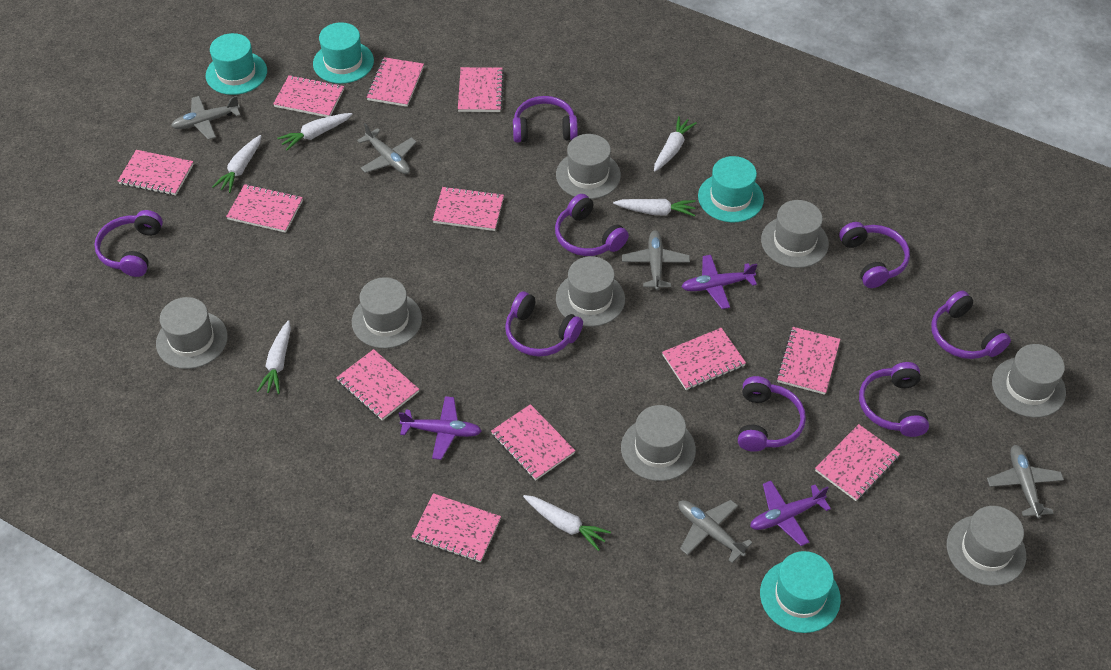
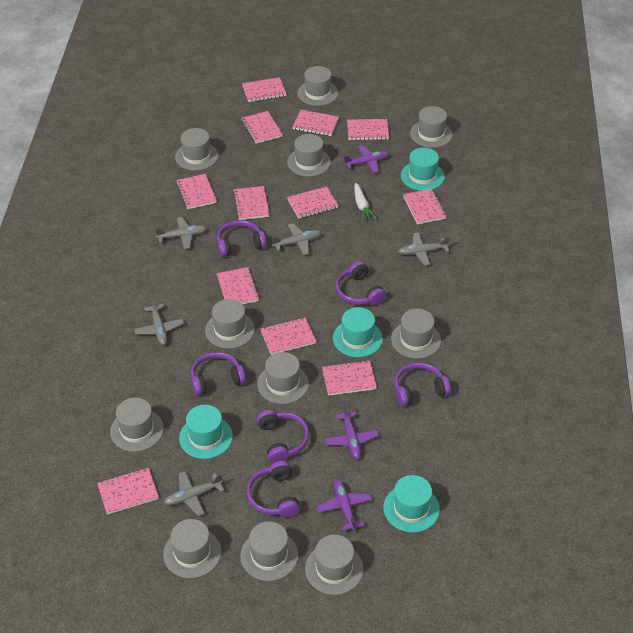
grey hat: [156,297,228,369] [352,277,422,348] [556,134,621,199] [556,256,625,327] [621,405,696,481] [761,200,829,268] [947,506,1026,586] [992,344,1066,418] = 8 -> [110,398,164,452] [163,519,221,578] [175,128,218,171] [205,299,255,349] [240,521,298,581] [257,352,309,404] [287,134,331,177] [297,66,338,106] [305,535,364,595] [391,308,441,359] [410,106,453,148] = 11
purple headphones: [94,210,163,277] [505,291,583,357] [513,96,578,143] [555,194,629,256] [738,376,806,452] [839,222,910,288] [859,362,929,437] [931,290,1011,359] = 8 -> [191,352,246,396] [217,220,267,257] [247,461,300,518] [257,410,309,463] [336,261,386,305] [395,363,451,406] = 6
white carrot: [212,135,261,193] [257,320,291,394] [277,113,352,151] [523,495,611,551] [613,199,696,217] [654,116,697,172] = 6 -> [354,183,377,221] = 1

